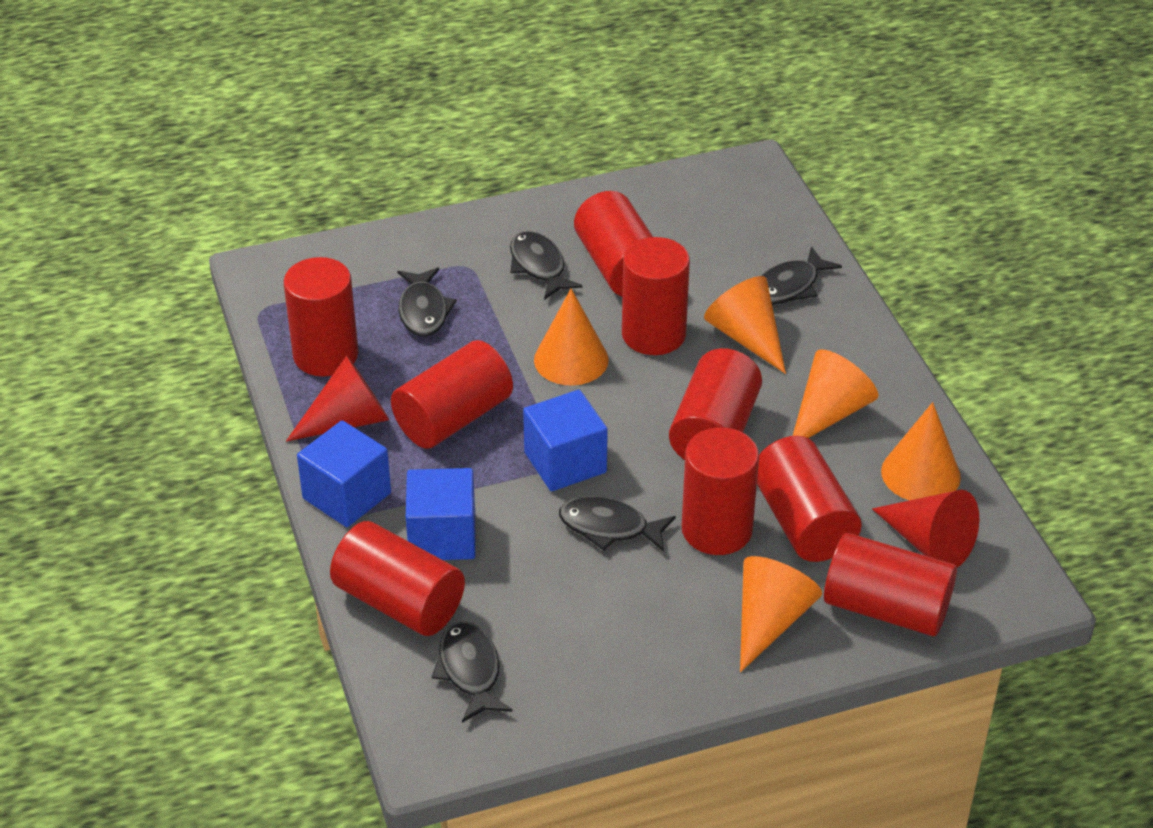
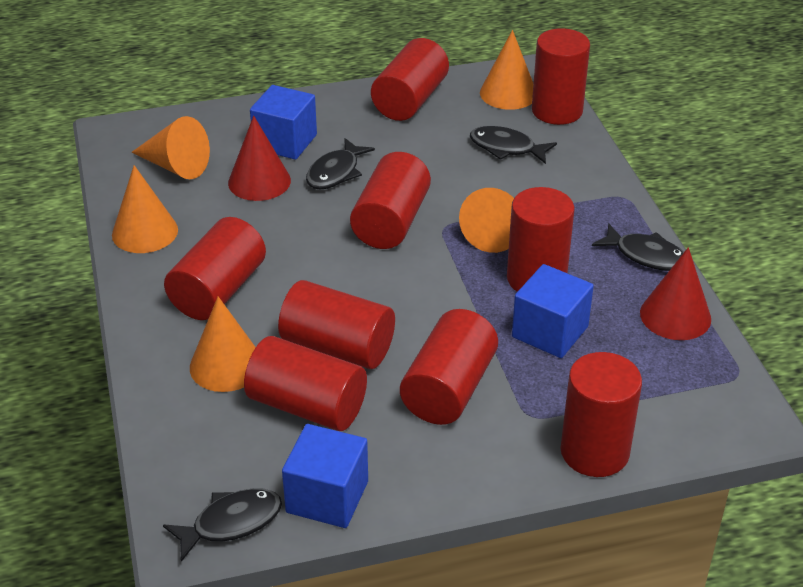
black fish: [397,267,457,337] [432,621,512,723] [510,231,583,300] [559,497,676,552] [761,246,842,305] = 5 -> [163,488,282,562] [306,138,375,189] [470,126,557,164] [592,224,684,271] = 4

